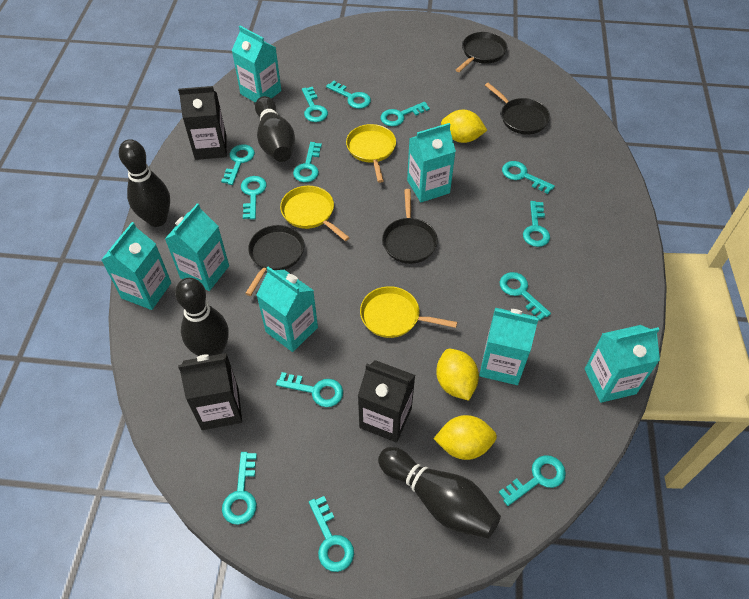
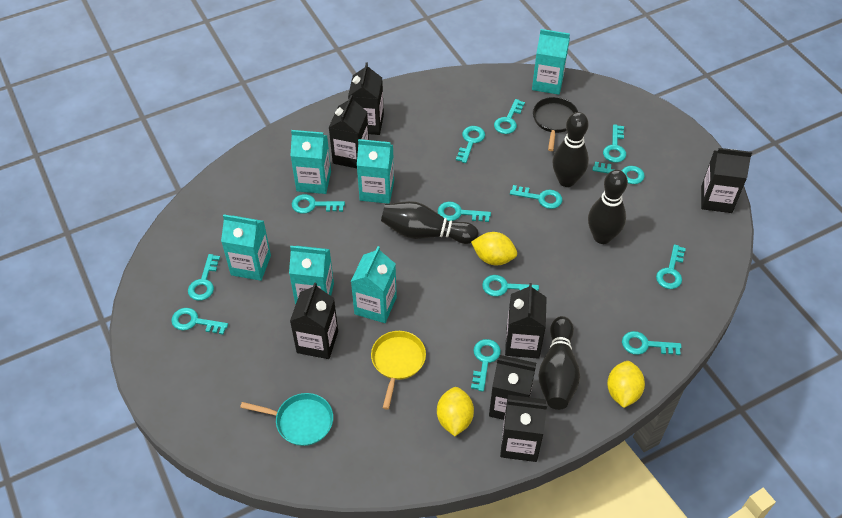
black carton: [178,86,227,160] [178,353,242,430] [358,360,415,443] = 3 -> [290,282,338,359] [329,95,369,168] [348,62,384,135] [489,355,536,420] [500,395,547,462] [505,283,547,359] [701,148,752,213] = 7
black pan: [245,225,304,296] [382,189,438,264] [456,32,507,72] [485,83,550,135] = 4 -> [533,97,578,151] = 1
turquoise carton: [101,222,171,310] [165,203,229,291] [232,26,281,103] [256,267,318,352] [407,123,456,202] [479,308,539,385] [585,325,660,403] = 7 -> [221,214,271,281] [289,246,334,305] [290,130,331,194] [351,246,397,323] [357,139,394,204] [532,29,570,95] = 6
turquoise pan: none = 0 -> [240,393,333,446] = 1
yellow pan: [280,186,350,241] [346,124,396,183] [360,286,457,338] = 3 -> [371,331,426,410] = 1

